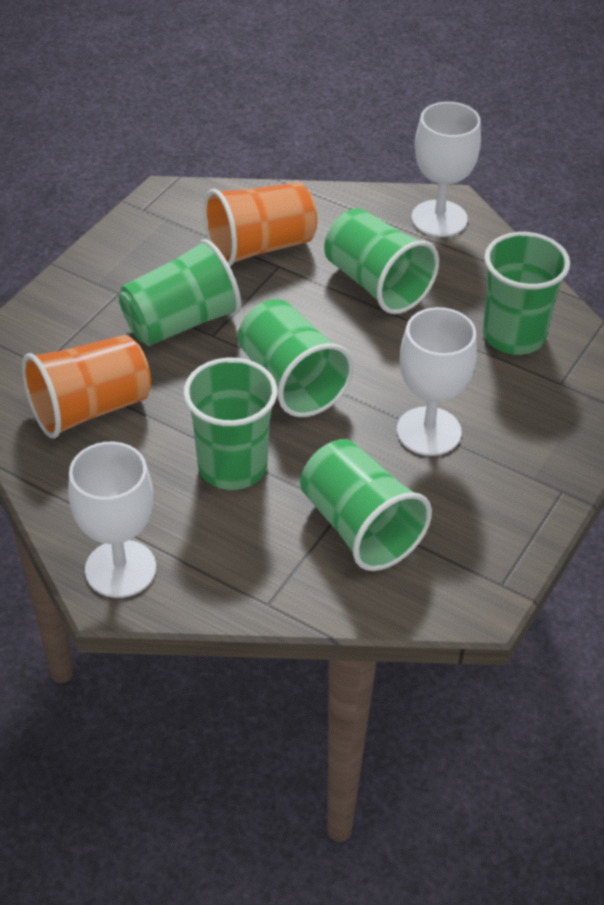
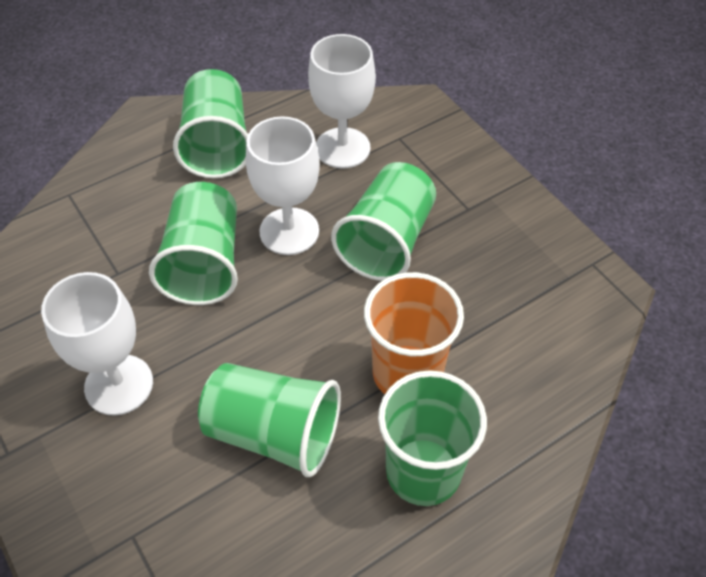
green cup: [119,239,241,346] [183,358,277,490] [238,299,354,417] [300,439,432,571] [324,208,439,314] [483,232,570,355] = 6 -> [149,182,238,305] [173,69,248,178] [198,363,341,477] [331,162,436,281] [378,370,487,506] = 5
orange cup: [22,335,151,438] [204,182,317,266] = 2 -> [364,272,464,394] = 1

